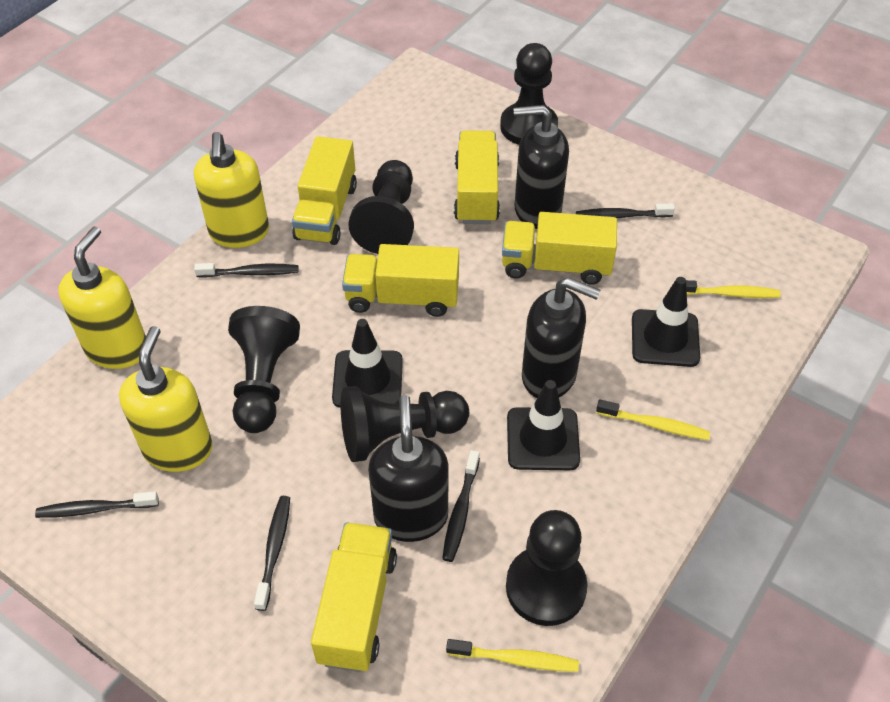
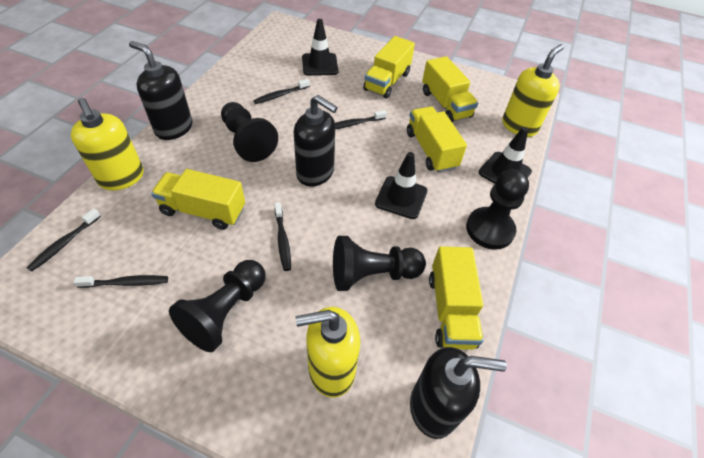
black pawn: [228,306,300,433] [341,386,469,462] [348,160,414,254] [500,43,558,145] [506,510,588,626] = 5 -> [169,260,266,352] [221,102,278,162] [333,236,426,291] [466,169,529,250] = 4
yellow toothbrush: [446,639,579,672] [596,399,710,440] [686,280,781,298] = 3 -> none = 0

